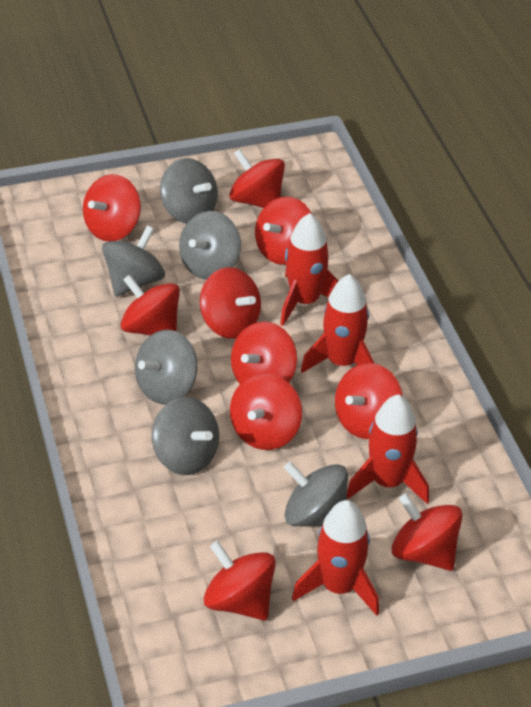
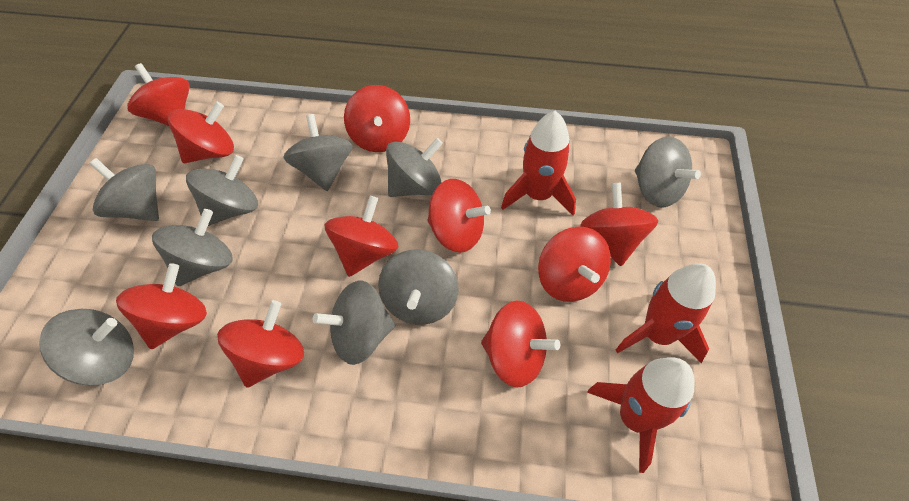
grey spinning top: [102,226,165,297] [135,330,197,404] [152,397,219,475] [160,158,218,224] [179,211,241,280] [284,462,348,526] = 6 -> [40,309,134,386] [89,158,159,221] [152,209,233,286] [186,155,258,226] [283,114,352,191] [313,281,395,365] [378,249,459,325] [386,138,443,197] [635,136,701,208] = 9
red rocket: [280,213,338,326] [292,500,379,616] [301,274,375,373] [347,394,429,504] = 4 -> [501,111,576,215] [587,357,694,473] [616,263,716,363] = 3

